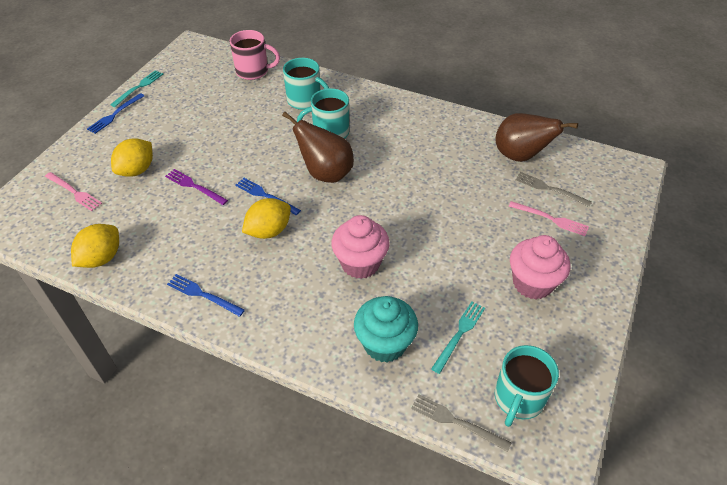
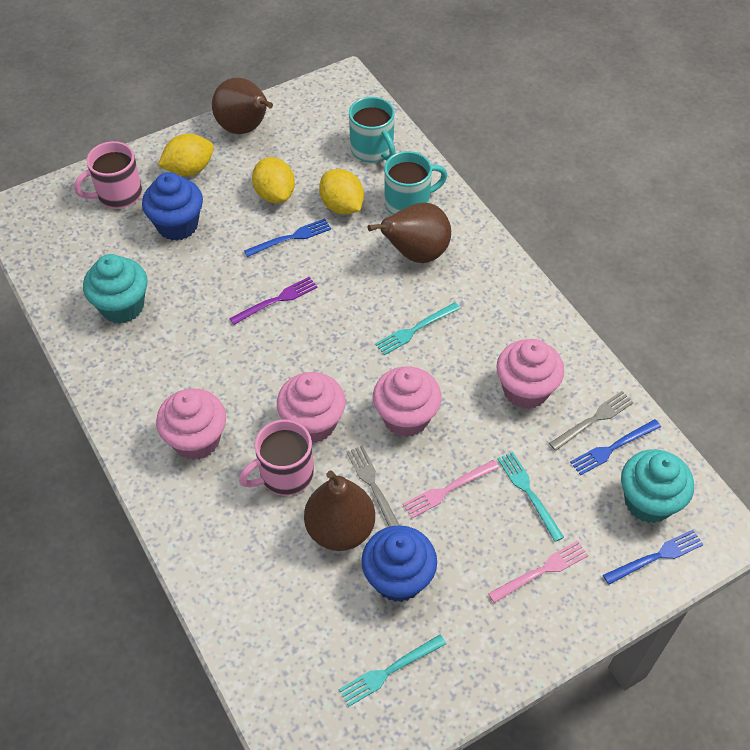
blue cupcake: none = 0 -> [142,172,203,241] [361,525,437,602] = 2
brown pear: [282,112,354,183] [496,113,578,162] = 2 -> [212,78,273,134] [304,470,375,551] [368,203,451,263] = 3
pink cupcake: [331,215,390,279] [510,235,570,299] = 2 -> [156,388,226,460] [277,372,346,443] [373,366,441,437] [496,339,564,409] = 4
pink mug: [230,30,280,80] = 1 -> [74,141,142,209] [239,419,314,496] = 2
turquoise cupcake: [354,296,418,363] = 1 -> [83,254,148,324] [621,449,694,523] = 2
turquoise fork: [110,70,163,107] [431,301,485,374] = 2 -> [339,635,446,706] [375,302,460,355] [497,452,564,542] = 3
turquoise mug: [283,58,329,110] [297,88,349,139] [495,345,559,427] = 3 -> [349,97,396,162] [384,151,447,215] = 2

